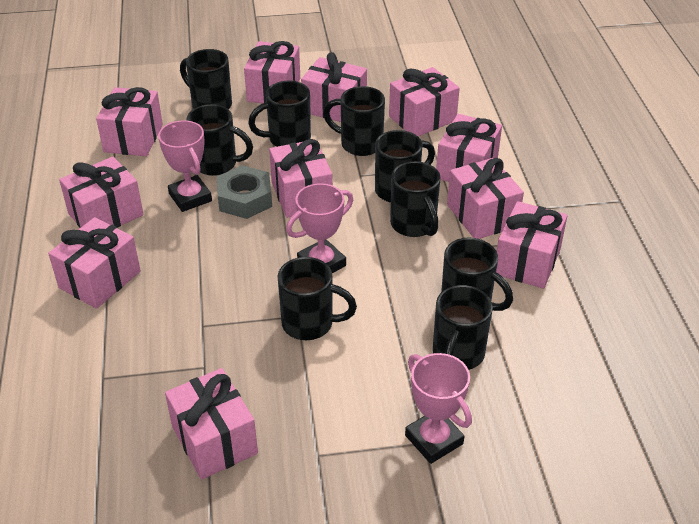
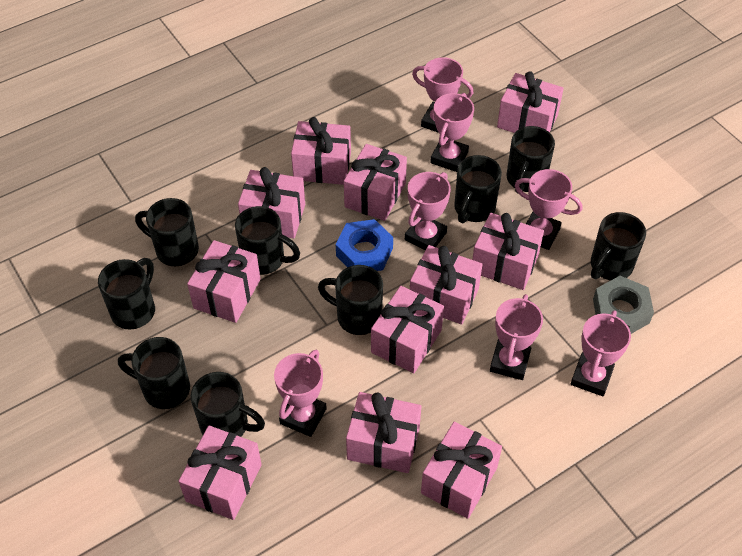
blue nut: none = 0 -> [336,219,393,271] = 1
pink trophy: [158,120,212,212] [286,183,353,273] [405,353,472,464] = 3 -> [274,350,327,437] [405,172,451,250] [412,57,474,133] [430,93,474,172] [490,294,543,380] [515,169,582,250] [571,310,631,396] = 7

